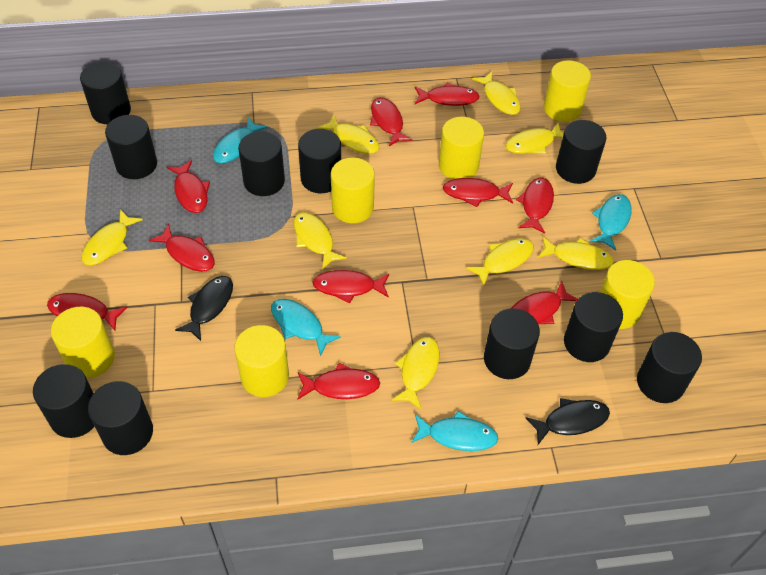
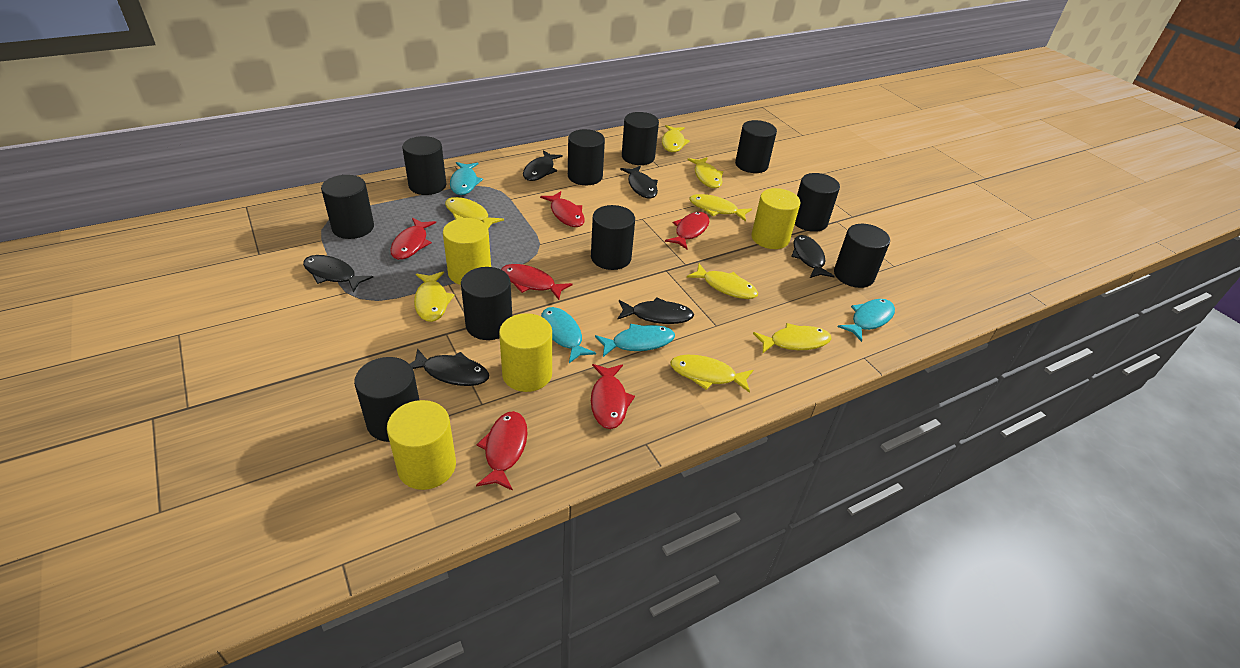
black fish: [175,276,233,341] [526,398,610,445] = 2 -> [303,255,373,292] [410,348,489,386] [523,151,563,181] [617,297,694,324] [620,166,658,198] [791,235,835,278] = 6
red fish: [47,293,127,330] [149,224,215,272] [167,160,210,213] [297,363,380,400] [313,270,389,304] [370,97,413,146] [415,83,480,106] [443,178,513,207] [511,281,578,324] [516,178,554,234] = 10 -> [390,218,436,260] [476,411,528,491] [501,264,572,300] [540,191,585,227] [591,364,635,429] [665,212,710,249] = 6
yellow cylinder: [51,307,115,378] [234,325,289,397] [331,158,375,223] [439,117,484,179] [544,60,591,122] [600,260,655,329] = 6 -> [387,400,456,490] [443,218,491,285] [499,313,552,392] [751,188,801,249] = 4

